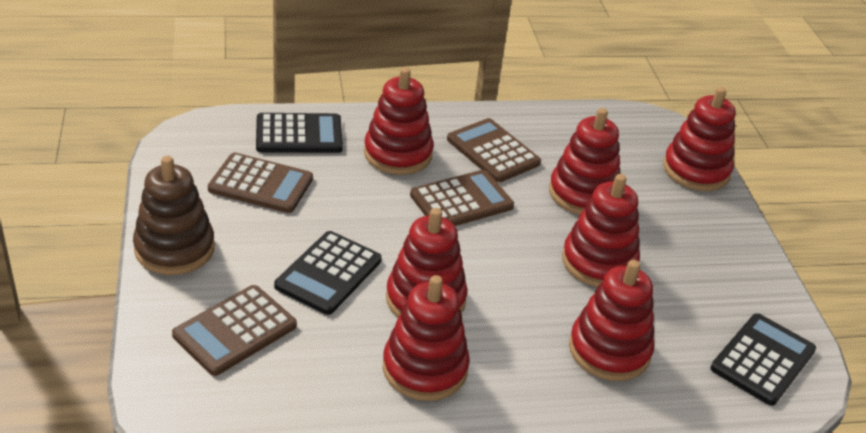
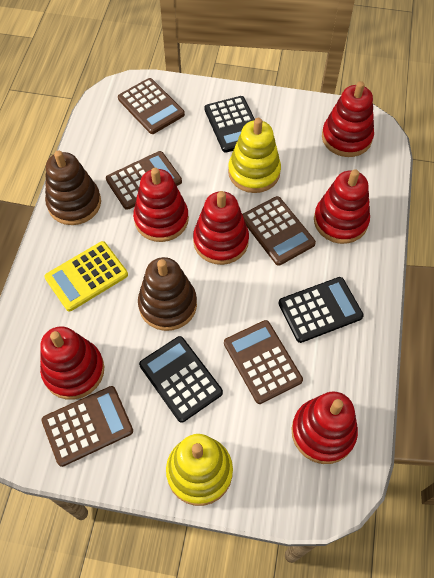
brown calculator: [172,285,297,376] [208,153,313,213] [410,170,514,226] [447,118,541,182] = 4 -> [41,386,133,467] [106,151,182,210] [118,78,185,134] [224,320,303,404] [242,196,316,266] = 5
brown stacking toy: [133,156,215,275] = 1 -> [45,150,101,225] [138,257,197,331] = 2
red stacking toy: [364,67,434,175] [383,275,470,401] [386,208,467,317] [549,108,621,215] [562,174,640,287] [569,260,654,381] [663,87,736,191] = 7 -> [40,326,104,400] [133,168,189,242] [193,191,249,265] [291,391,358,464] [314,169,370,244] [322,81,374,157] = 6
yellow calculator: none = 0 -> [44,241,128,311] = 1
yellow stacking toy: none = 0 -> [166,434,233,506] [228,118,281,193] = 2

